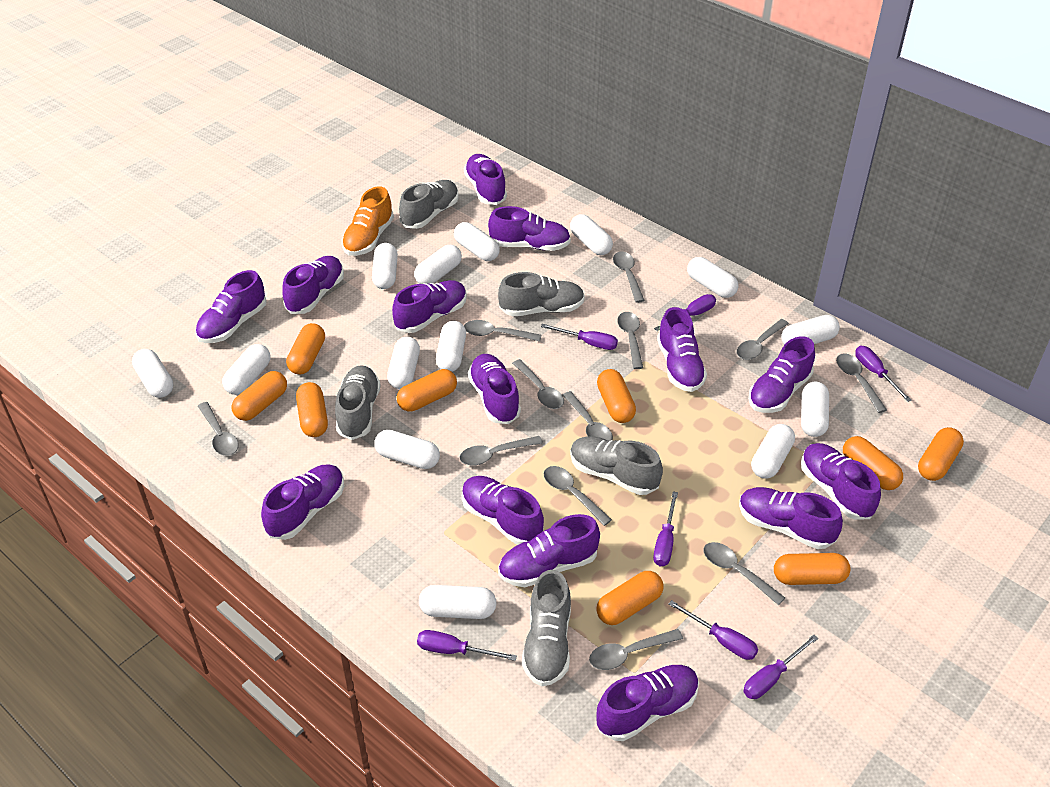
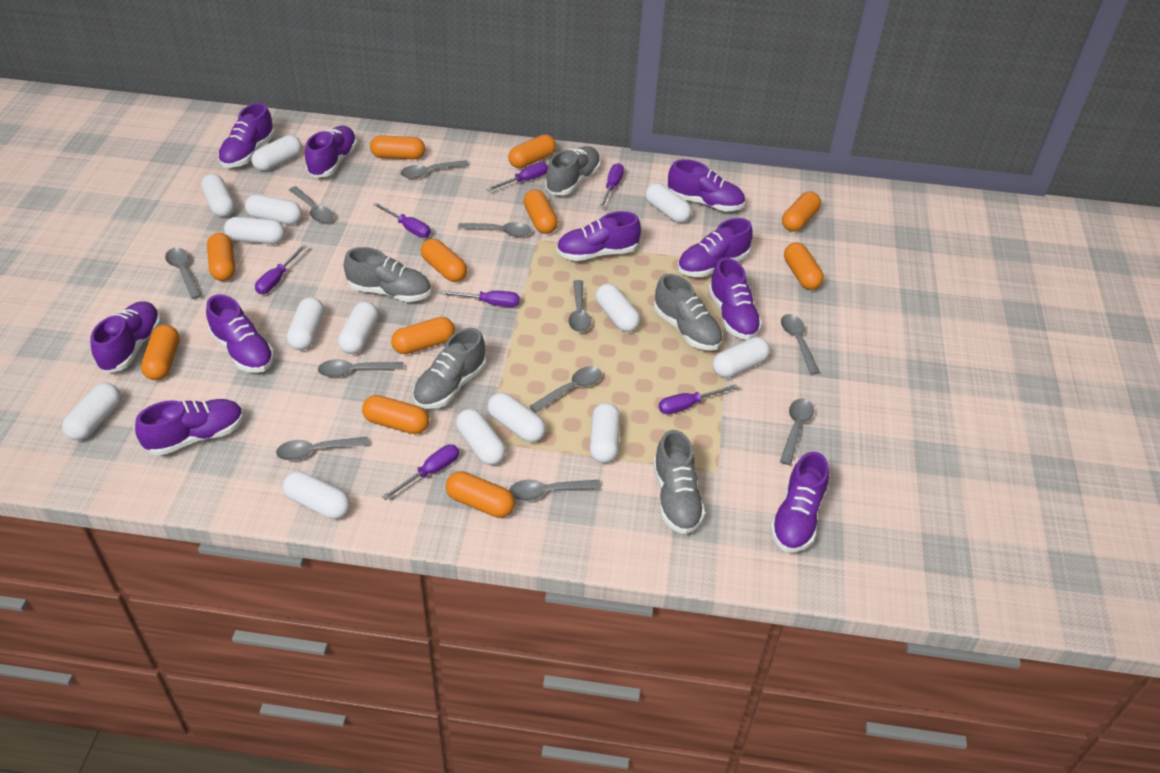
grey spoon: [198,402,239,456] [459,436,543,466] [464,320,541,342] [512,359,564,409] [544,466,612,526] [563,391,613,441] [589,629,683,670] [613,252,645,303] [617,312,643,369] [703,542,785,605] [736,319,789,360] [836,353,887,413] = 12 -> [165,248,202,299] [276,437,369,461] [289,186,334,223] [318,359,404,377] [400,160,469,179] [458,222,531,237] [509,480,601,501] [530,366,602,413] [568,280,591,332] [780,398,814,465] [781,314,820,375] = 11
orange capsule: [232,371,287,421] [286,323,325,374] [296,382,328,437] [397,369,457,412] [596,571,664,625] [597,369,636,423] [774,553,851,585] [843,436,903,490] [918,427,964,481] = 9 -> [141,325,179,380] [207,233,235,281] [362,395,429,434] [370,135,425,159] [391,317,455,354] [421,239,467,282] [446,471,515,518] [508,134,556,168] [524,189,558,234] [782,191,821,232] [784,242,824,290] = 11
orange shoe: [342,186,394,256] = 1 -> none = 0
purple shoe: [196,270,267,343] [261,464,344,540] [282,256,344,314] [392,280,467,333] [462,476,544,545] [464,154,507,205] [468,354,521,424] [488,206,571,251] [498,514,600,587] [596,665,699,741] [657,307,707,392] [739,487,843,549] [748,336,815,413] [801,443,881,520] = 14 -> [90,301,161,373] [135,399,244,456] [206,294,274,373] [218,103,275,168] [305,126,357,178] [556,211,641,261] [668,159,745,211] [677,218,753,277] [708,258,762,340] [770,452,829,552] = 10

